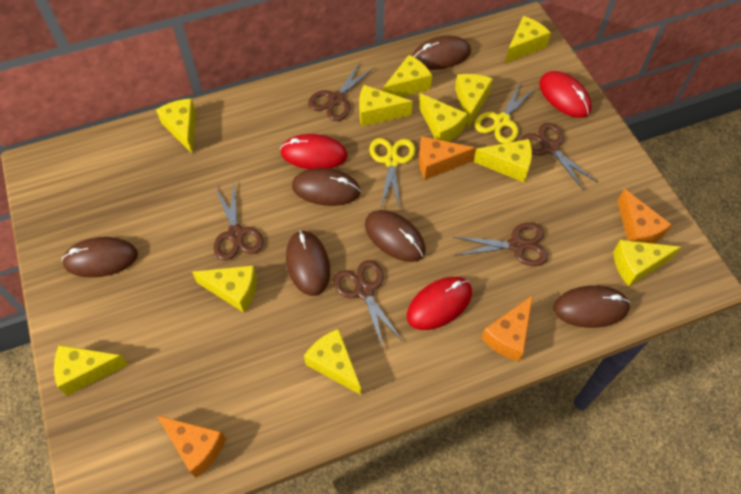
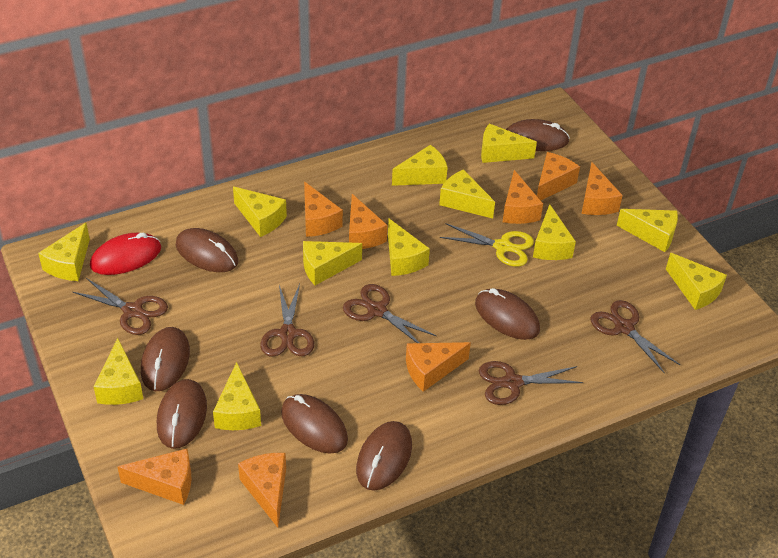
brown mouse: [62,237,138,277] [286,230,330,296] [292,168,361,206] [365,210,426,262] [413,36,471,70] [554,285,630,328] = 6 -> [141,327,190,391] [157,379,207,449] [176,228,238,272] [281,394,348,454] [356,421,412,491] [475,288,540,340] [506,119,570,151] = 7
orange cheese: [157,415,226,478] [419,136,476,180] [481,295,533,361] [617,189,672,244] = 4 -> [117,449,191,505] [238,453,286,528] [304,182,343,237] [349,194,387,249] [406,342,471,392] [503,170,543,224] [537,152,580,200] [581,162,623,215] = 8
red mouse: [280,134,348,169] [407,277,472,330] [539,71,592,118] = 3 -> [90,233,161,275] = 1
yellow cheese: [54,345,128,396] [156,98,196,154] [192,265,257,313] [304,329,361,395] [359,85,413,126] [383,55,432,97] [419,93,468,142] [455,74,493,127] [474,139,532,182] [505,16,551,63] [613,240,681,286] = 11 -> [38,223,90,281] [94,338,143,405] [213,362,261,430] [233,187,287,237] [303,241,362,285] [388,219,430,276] [392,145,448,186] [439,169,495,219] [481,124,537,163] [533,204,576,260] [617,209,678,252] [666,253,727,310] = 12
yellow scissors: [369,138,415,208] [474,83,537,144] = 2 -> [440,223,534,267] = 1

